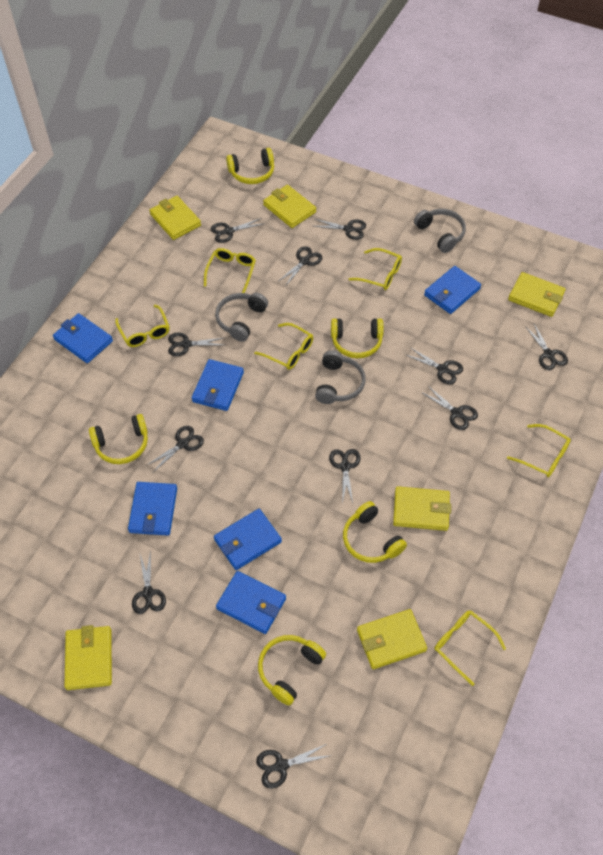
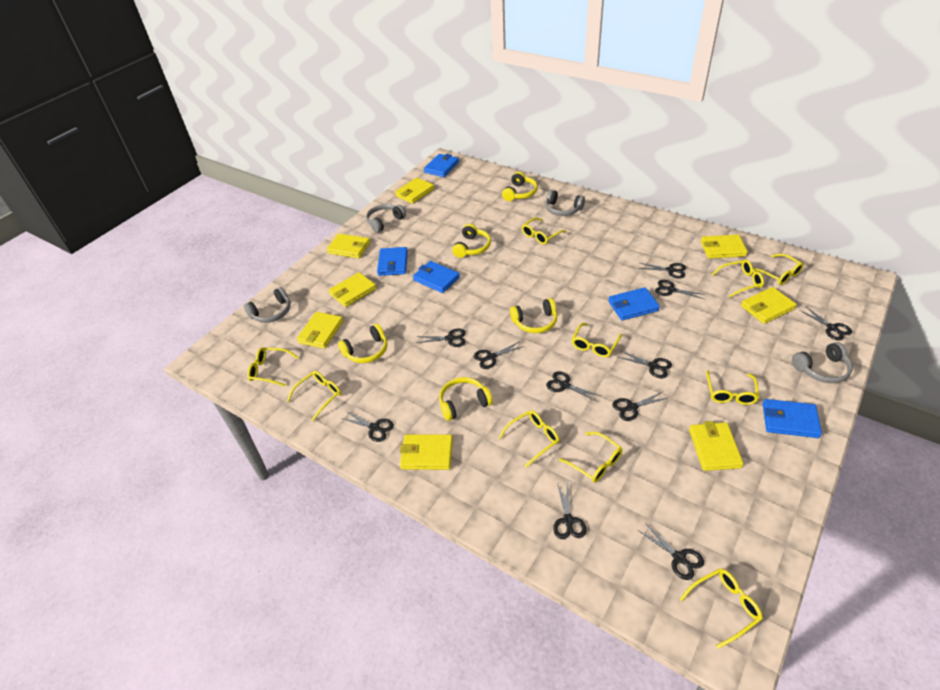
blue wallet: [53,313,113,363] [128,482,177,536] [192,359,244,411] [214,509,282,570] [216,571,286,634] [424,266,481,314] = 6 -> [377,247,408,276] [413,261,460,293] [424,154,459,177] [608,287,660,321] [763,399,822,438] = 5
grey headphones: [215,293,268,342] [315,350,366,404] [414,209,466,253] = 3 -> [244,287,291,323] [366,204,406,233] [545,190,585,216] [792,342,853,383] = 4
yellow glasses: [115,305,169,347] [204,248,256,293] [254,323,313,370] [349,248,402,290] [434,610,506,686] [507,424,571,477] = 6 -> [247,347,299,387] [287,371,341,421] [499,410,559,467] [522,217,566,244] [559,432,623,483] [572,323,622,357] [680,568,763,649] [706,371,759,405] [711,260,764,297] [754,254,804,285] = 10
yellow wallet: [64,625,112,690] [149,196,201,240] [263,185,316,228] [357,609,427,669] [393,486,451,531] [508,272,565,317] = 6 -> [297,312,343,349] [327,234,370,258] [329,272,376,307] [395,178,434,204] [400,434,453,470] [689,421,744,471] [701,235,748,258] [741,287,797,324] = 8

